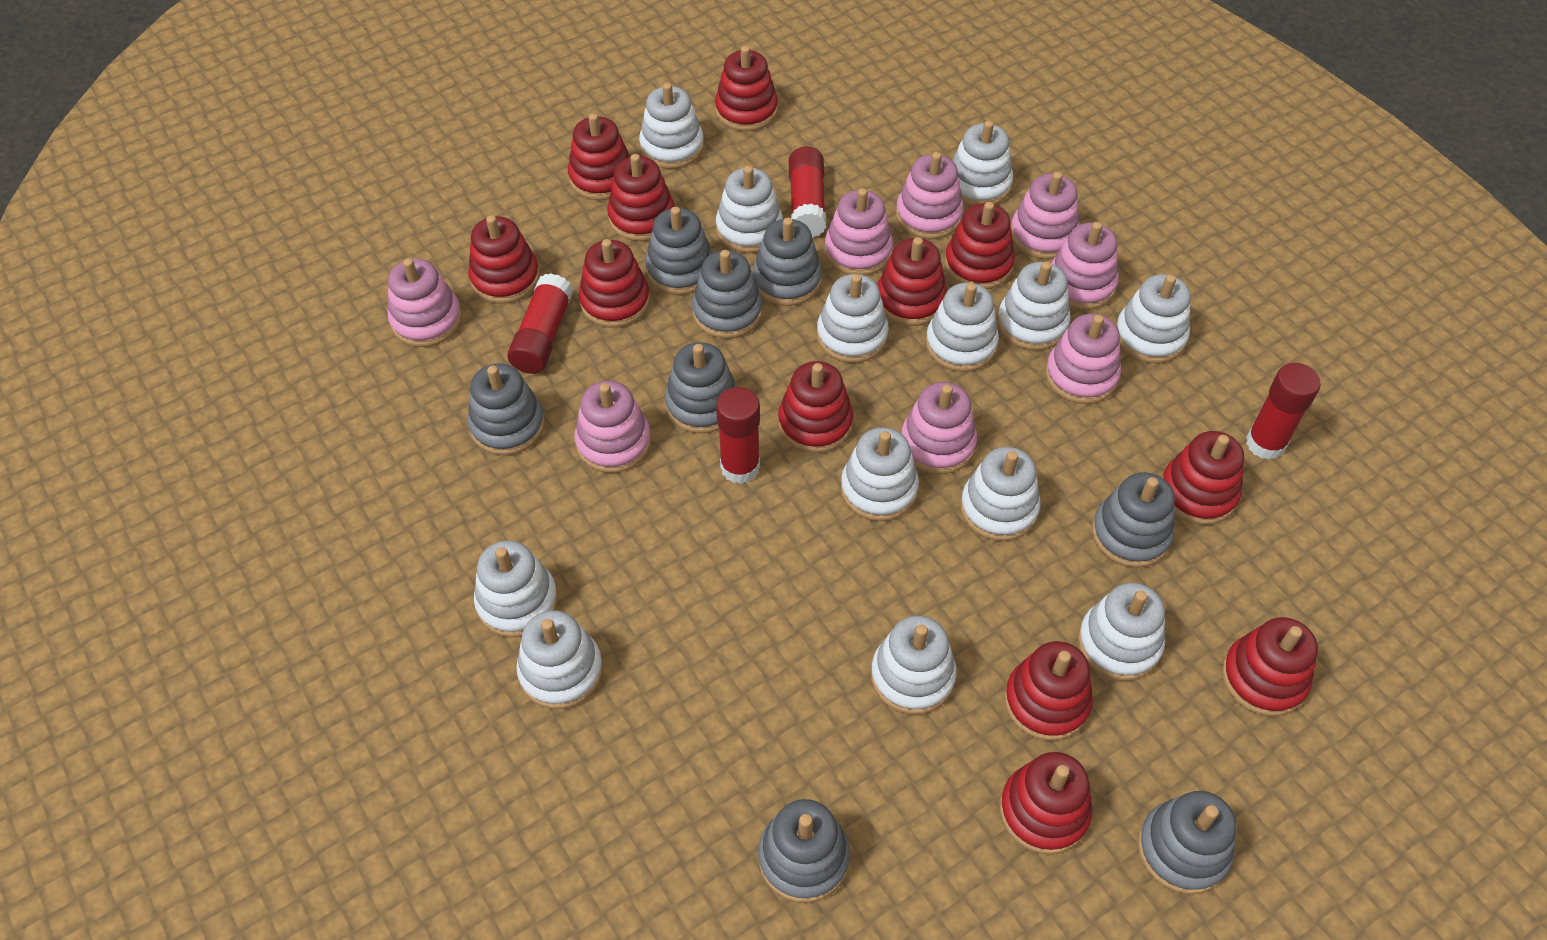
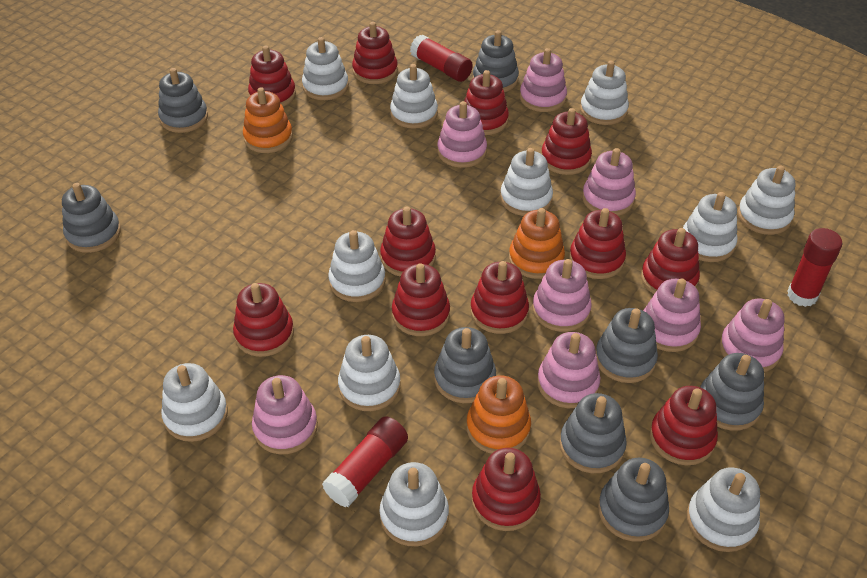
orange stacking toy: none = 0 -> [243,87,293,153] [466,376,531,454] [509,208,565,279] = 3
red glue stick: [507,273,573,374] [716,387,760,484] [789,147,827,238] [1246,363,1321,460] = 4 -> [322,416,408,507] [410,35,473,82] [787,228,842,307] = 3
white stacking toy: [474,540,558,638] [516,610,603,709] [639,83,704,169] [716,166,783,253] [817,274,889,363] [841,427,919,521] [871,616,957,715] [926,283,999,372] [952,121,1013,206] [961,447,1040,541] [997,262,1070,351] [1078,583,1165,681] [1116,274,1191,363] = 13 -> [161,363,228,442] [302,37,349,100] [328,230,386,302] [338,335,401,411] [380,462,449,546] [390,64,438,129] [500,148,553,216] [580,61,629,125] [683,192,737,262] [687,467,760,552] [738,166,796,235] = 11

